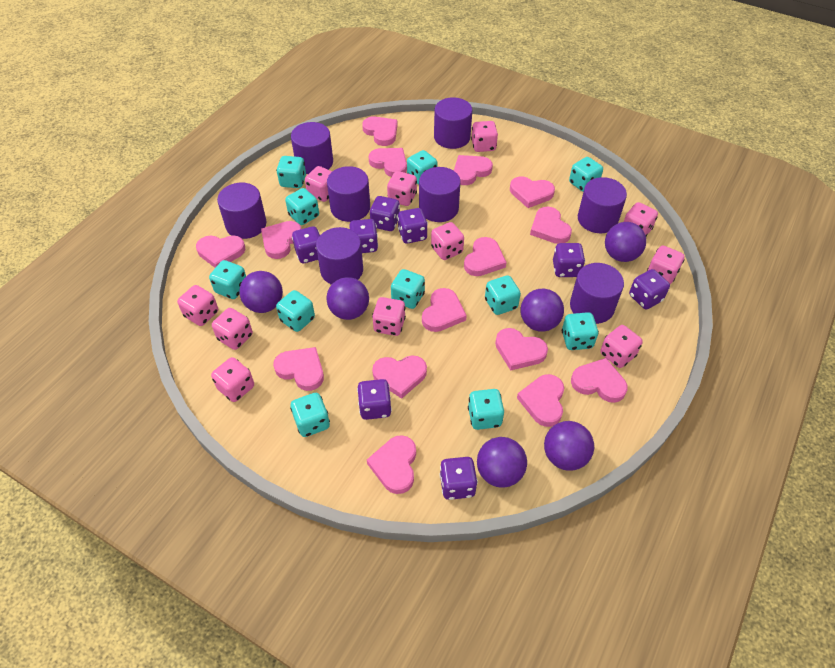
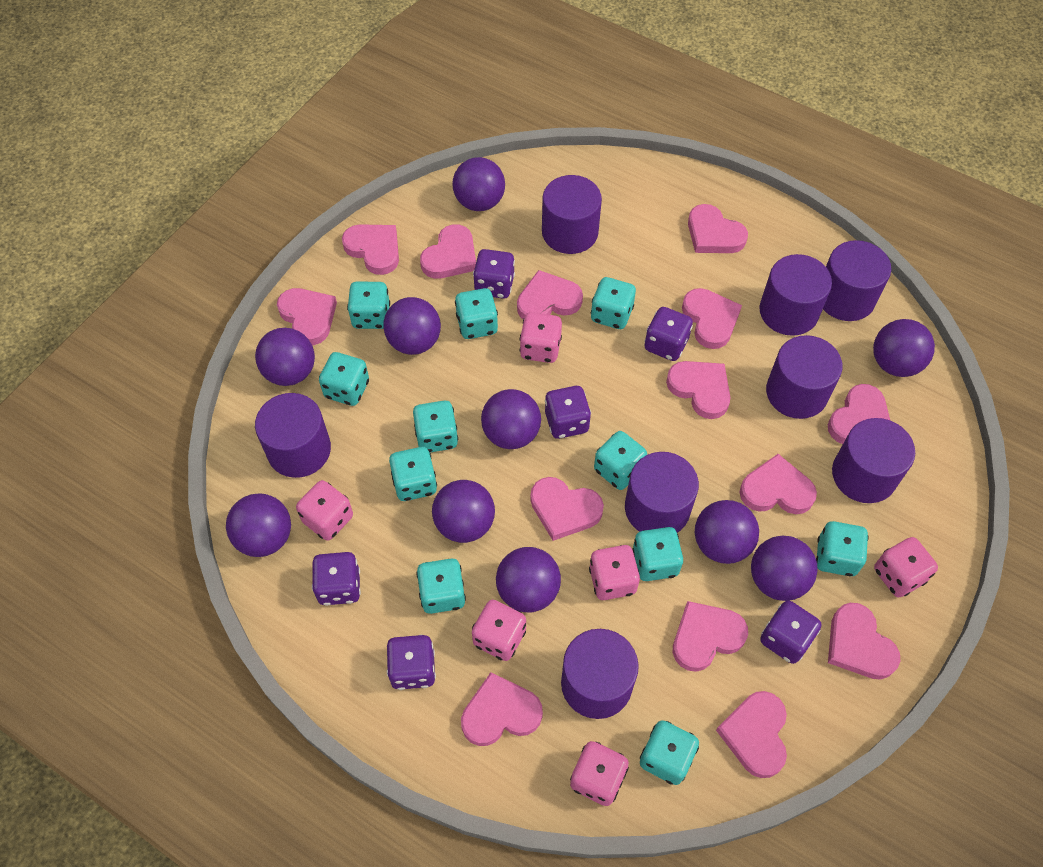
pink dice: [177,285,218,326] [211,357,254,402] [212,308,253,350] [305,166,332,202] [372,297,406,336] [387,171,417,206] [431,222,464,260] [471,121,498,152] [600,325,643,368] [624,202,658,236] [647,246,685,284] = 11 -> [296,480,353,541] [472,599,526,661] [520,312,562,363] [570,741,629,806] [589,545,640,600] [874,537,938,597] = 6
pink heart: [196,235,245,268] [261,221,302,259] [273,347,324,391] [362,117,397,146] [367,435,416,494] [369,148,407,177] [372,355,427,399] [422,288,467,332] [454,155,493,185] [464,237,507,276] [495,328,548,371] [510,176,555,208] [517,374,564,427] [530,207,572,244] [571,358,628,403] = 15 -> [277,288,337,345] [342,224,399,275] [420,224,476,279] [461,672,543,746] [517,270,583,319] [530,477,604,541] [666,361,731,419] [673,601,748,672] [682,288,742,349] [688,204,748,253] [716,691,787,778] [740,454,817,514] [828,384,890,444] [828,603,900,680] = 14
purple ball: [239,271,283,313] [326,277,369,320] [477,437,527,488] [520,289,564,332] [544,421,594,471] [605,222,646,262] = 6 -> [226,493,291,557] [255,328,315,386] [383,297,441,355] [432,480,495,543] [452,157,505,211] [481,389,541,449] [496,547,561,612] [694,500,759,564] [751,536,818,601] [873,319,935,377] = 10
purple dice: [292,226,320,263] [349,219,378,253] [357,379,392,420] [370,196,400,231] [397,208,428,244] [440,457,478,500] [553,243,585,277] [629,269,670,309] = 8 -> [312,552,361,606] [387,635,436,690] [473,249,515,299] [545,386,591,439] [644,307,693,361] [760,600,821,664] = 6

